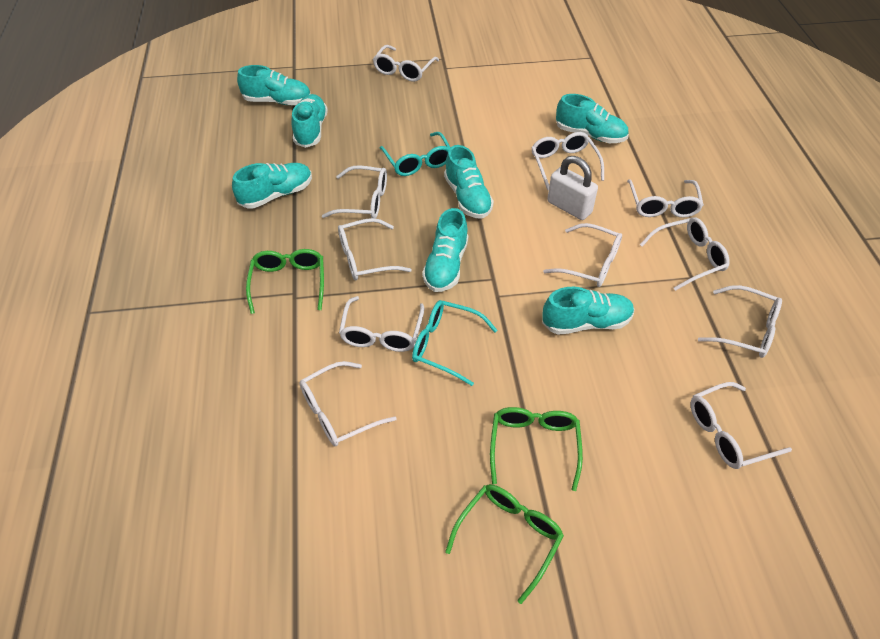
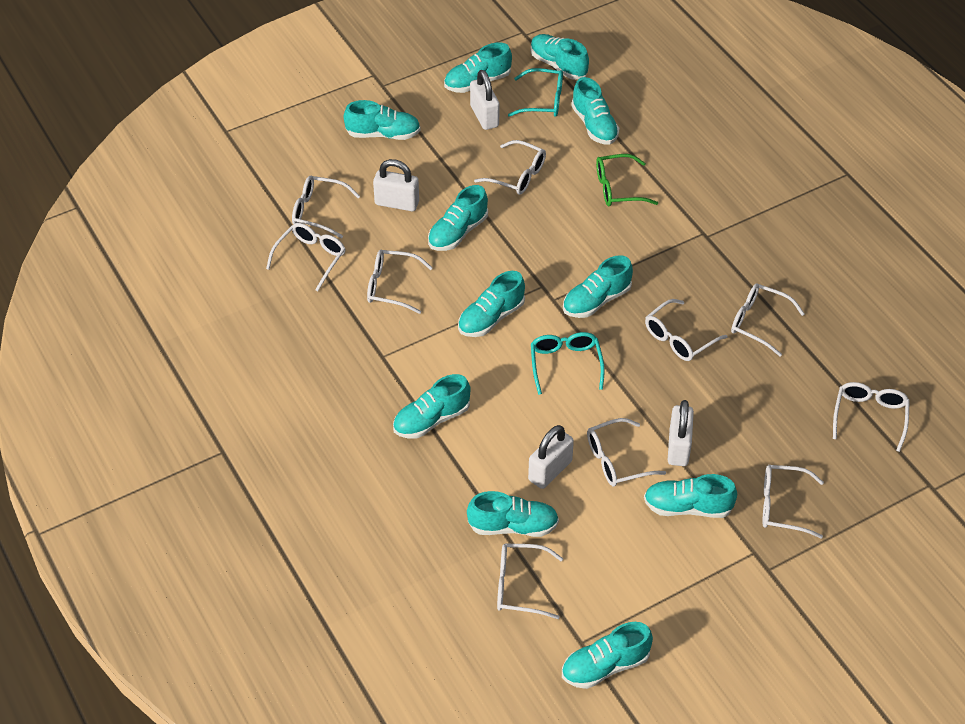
green glasses: [246,249,324,314] [445,484,564,604] [490,407,583,491] = 3 -> [596,154,658,206] = 1
turquoise shoe: [232,163,312,208] [237,65,310,105] [291,94,328,148] [422,208,468,292] [444,145,494,219] [542,287,634,335] [556,94,629,143] = 7 -> [344,100,421,140] [393,374,471,439] [428,185,488,251] [444,42,512,93] [458,271,525,337] [467,491,559,537] [530,34,589,80] [562,622,653,689] [563,255,633,318] [571,77,619,145] [644,474,737,518] = 11
white glasses: [299,361,397,446] [322,166,387,218] [338,218,412,280] [339,296,424,352] [373,45,439,82] [531,132,604,190] [543,223,622,287] [627,179,704,218] [640,217,730,291] [690,382,792,469] [698,285,782,358] = 11 -> [266,223,345,291] [292,176,360,238] [367,250,433,314] [474,140,546,195] [497,543,563,619] [587,418,666,487] [645,299,727,361] [731,283,805,357] [763,465,824,539] [833,382,910,452] = 10
white padlock: [547,156,598,220] = 1 -> [373,159,419,211] [470,70,499,130] [528,425,574,489] [668,400,694,466] = 4

